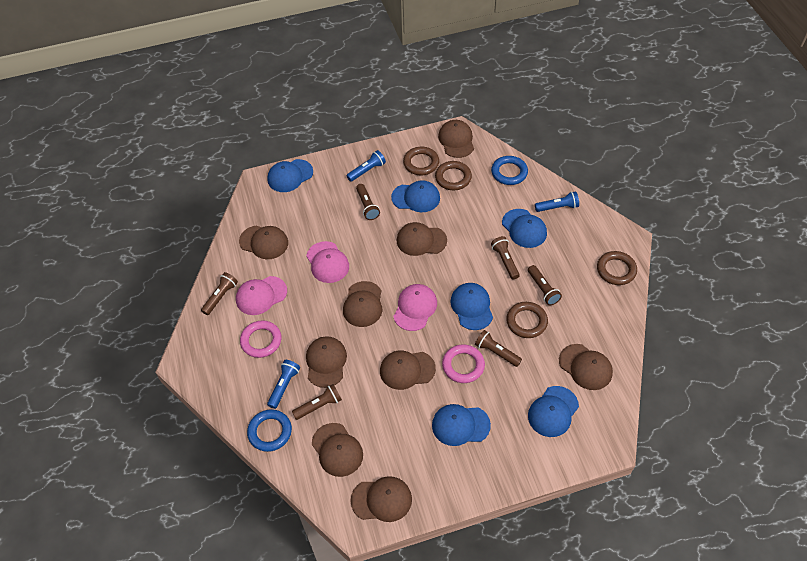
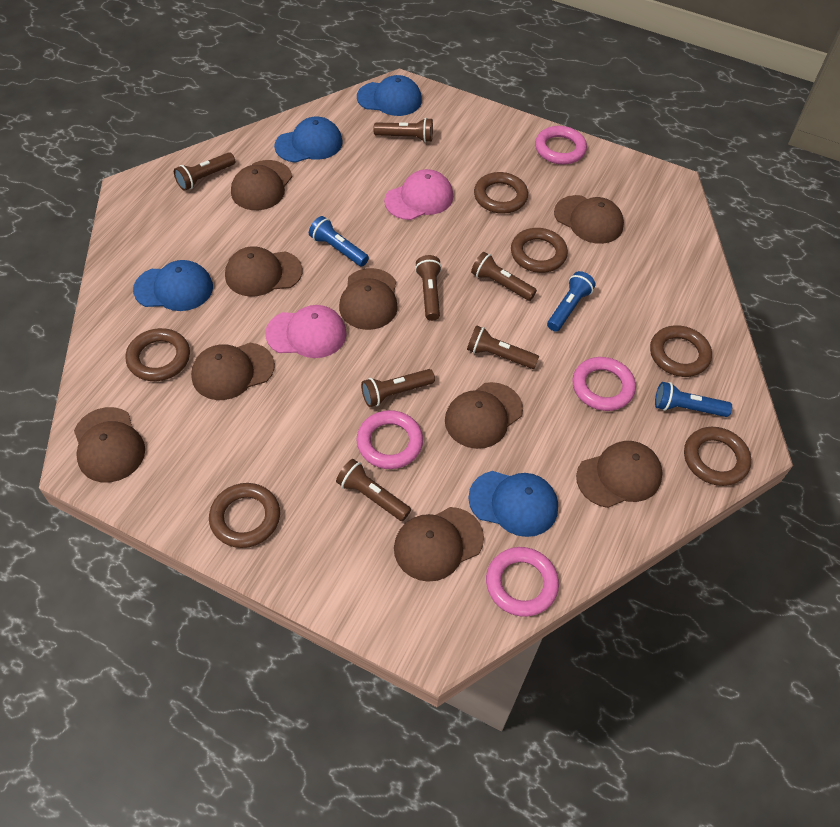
blue cap: [267,159,313,192] [391,180,440,212] [432,404,491,446] [450,283,493,330] [502,209,547,248] [528,386,579,437] = 6 -> [133,260,213,311] [274,117,343,163] [357,75,422,116] [468,471,558,537] = 4
blue ring: [247,409,292,452] [491,156,528,185] = 2 -> none = 0
brown flashlight: [201,272,238,315] [292,384,342,420] [356,184,380,220] [475,330,522,367] [491,236,520,279] [528,265,562,305] = 6 -> [174,152,235,191] [336,459,411,521] [361,369,435,407] [373,118,433,143] [415,255,442,321] [467,325,539,369] [471,252,537,301] = 7
brown ring: [403,147,439,175] [435,161,472,190] [506,302,548,338] [597,251,637,285] = 4 -> [126,328,190,381] [209,483,280,548] [474,172,528,214] [511,228,568,273] [650,325,712,377] [684,427,751,486] = 6
pink cap: [236,276,287,315] [306,241,349,283] [393,284,437,331] = 3 -> [265,305,347,358] [384,169,453,220] = 2
pink ring: [240,320,281,358] [442,344,485,383] = 2 -> [356,410,423,469] [486,547,559,617] [535,126,587,164] [572,357,636,411] = 4

